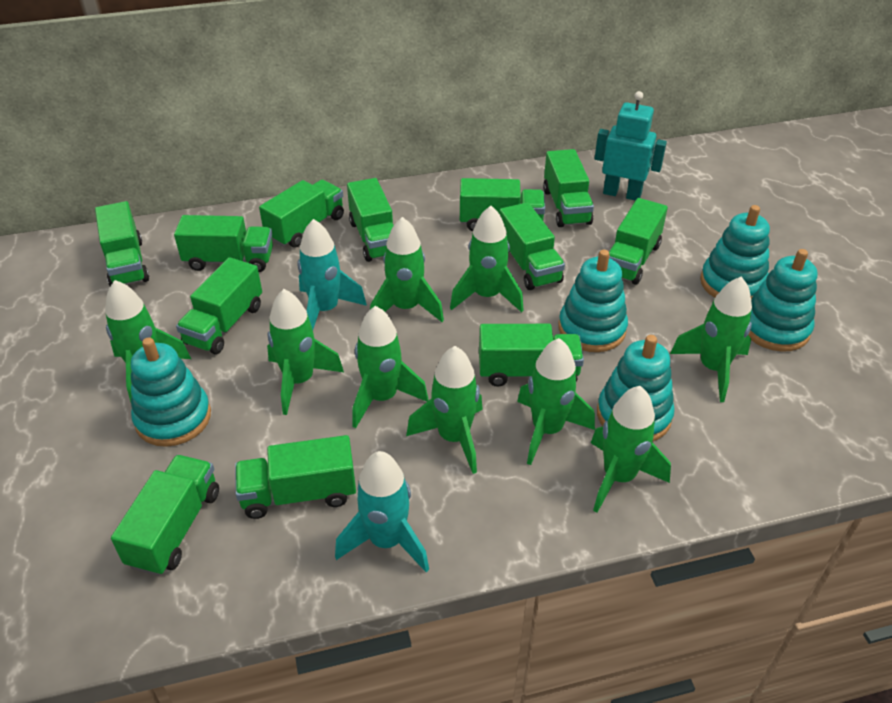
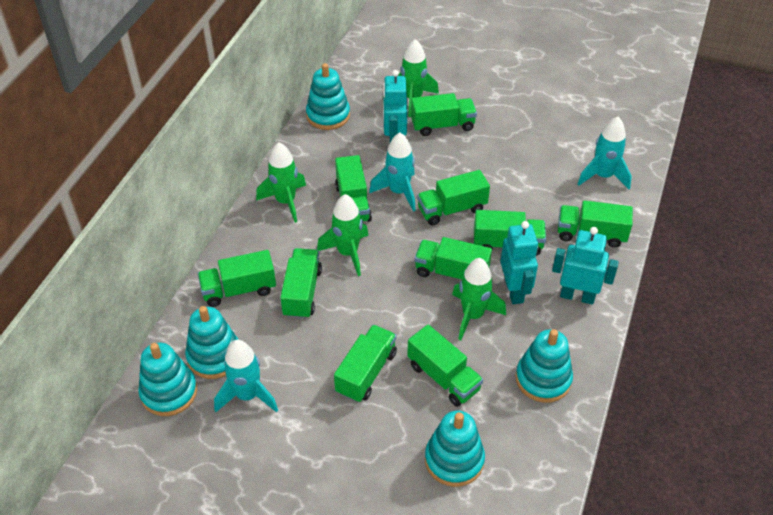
green rocket: [105,280,191,402] [267,289,344,415] [352,306,428,428] [370,217,444,322] [406,346,483,474] [450,206,524,312] [517,338,595,465] [591,386,671,512] [670,276,752,402] = 9 -> [256,142,306,223] [317,194,369,276] [398,39,439,117] [452,258,506,341] = 4
green truck: [95,201,149,286] [111,455,219,576] [174,215,273,272] [176,257,262,354] [235,435,356,519] [259,180,344,248] [347,178,394,262] [460,178,545,231] [479,324,584,387] [499,202,565,290] [543,149,594,227] [609,198,668,285] = 12 -> [198,250,276,307] [280,248,322,319] [334,325,397,403] [335,155,372,222] [407,325,483,407] [411,93,477,136] [415,237,492,279] [417,170,490,226] [474,210,546,256] [558,200,633,248] = 10
turquoise robot: [595,91,667,201] = 1 -> [383,70,407,142] [500,221,538,304] [552,227,619,304] = 3
turquoise rocket: [297,219,367,330] [335,451,429,572] = 2 -> [214,340,278,412] [369,132,416,212] [578,117,632,189] = 3

